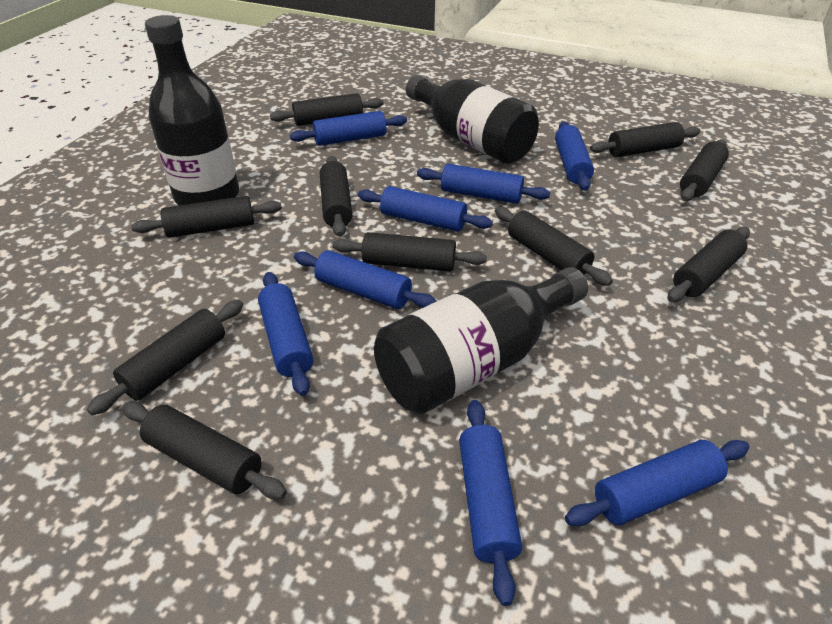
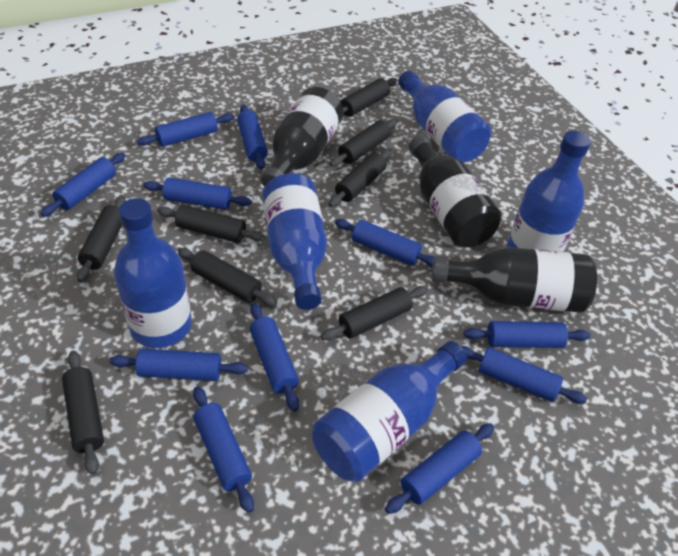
black rolling pin: [87,300,243,415] [122,402,287,499] [131,196,282,238] [270,93,384,126] [320,156,352,237] [333,232,487,272] [495,207,613,286] [590,122,700,157] [668,227,750,302] [680,139,729,201] = 10 -> [62,351,104,475] [77,196,126,282] [157,205,265,243] [178,248,277,306] [321,286,428,341] [328,149,391,207] [330,119,397,167] [341,78,397,117] = 8
blue bottle: none = 0 -> [114,198,192,348] [262,173,327,310] [312,341,467,482] [398,71,491,163] [507,131,591,252] = 5
blue rolling pin: [258,272,313,396] [290,111,407,146] [294,250,437,309] [358,186,493,232] [417,164,550,204] [459,400,522,606] [555,121,594,191] [565,440,750,526] = 8 -> [41,153,125,217] [110,348,248,381] [137,112,234,147] [143,177,252,210] [193,386,254,513] [237,104,268,170] [250,303,299,411] [335,219,435,267] [385,423,494,514] [461,346,587,404] [464,321,591,348] = 11

